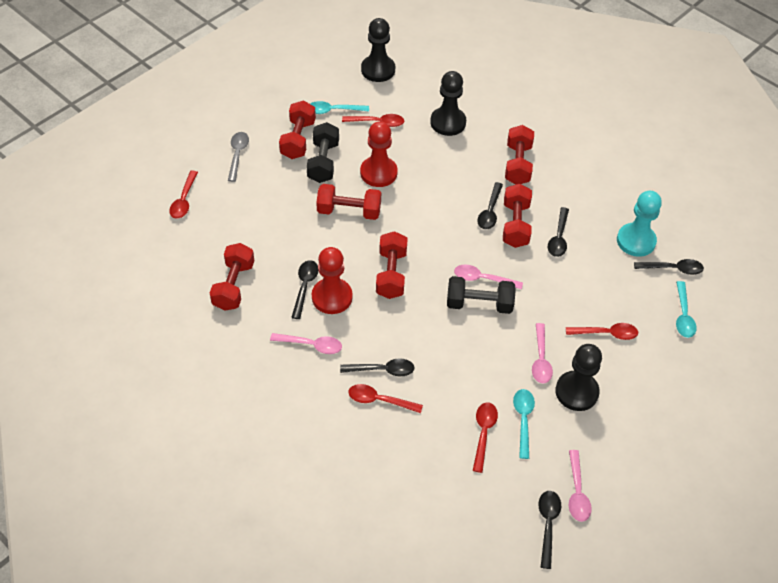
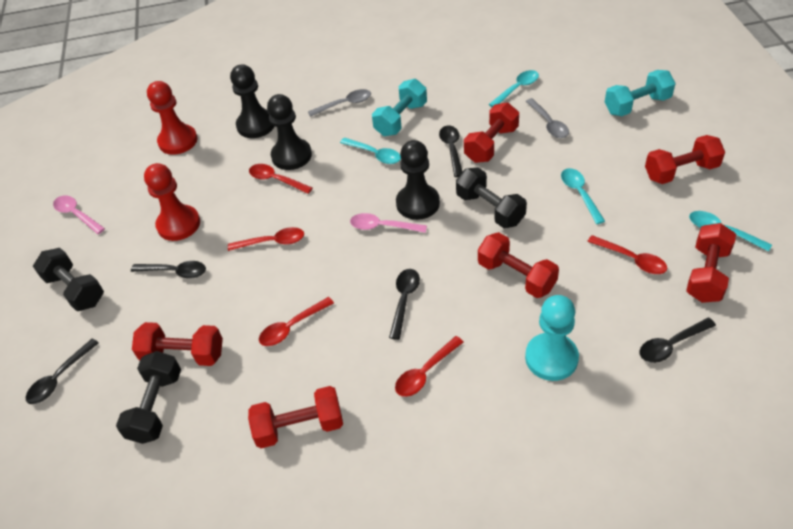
black dumbbell: [307,122,339,183] [447,276,516,314] = 2 -> [33,248,104,311] [116,351,181,444] [456,167,527,228] = 3
black spoon: [291,260,318,319] [340,358,415,376] [477,182,503,229] [538,491,561,569] [548,207,569,257] [634,259,704,275] = 6 -> [26,338,99,404] [131,261,206,279] [389,269,420,340] [439,126,463,177] [639,318,716,363] = 5
grey spoon: [228,132,249,182] = 1 -> [308,89,371,117] [525,98,569,138] = 2
pink spoon: [270,333,342,354] [454,264,523,289] [532,323,553,384] [569,450,592,522] = 4 -> [53,196,105,234] [350,213,427,233] = 2
turquoise dumbbell: none = 0 -> [372,79,427,136] [605,70,676,116] = 2
turquoise spoon: [310,101,369,114] [513,389,535,459] [676,281,697,338] = 3 -> [340,137,401,164] [489,70,539,107] [561,168,605,224] [689,211,772,252] = 4

